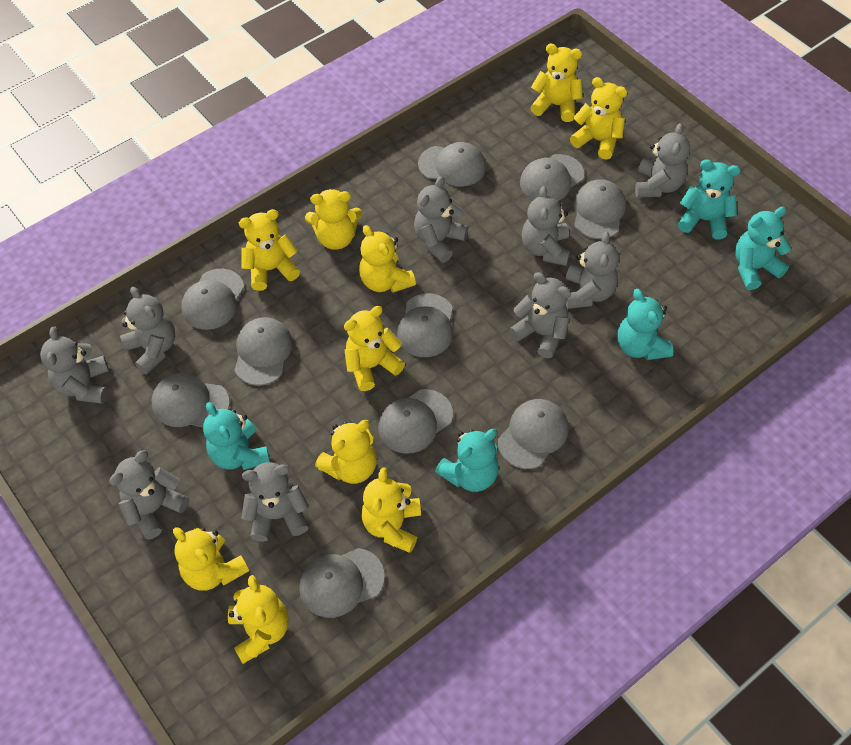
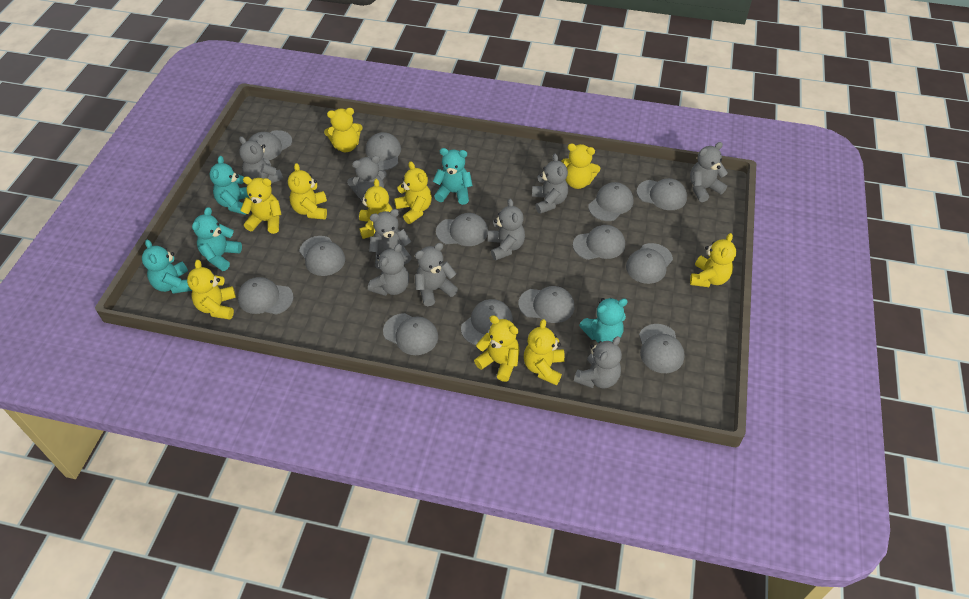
grey cap: [151,373,230,428] [181,269,244,330] [234,317,293,386] [299,548,385,618] [378,389,453,454] [397,293,453,357] [418,142,486,187] [498,399,569,469] [520,154,584,201] [574,179,626,239] = 10 -> [238,277,293,315] [248,130,292,160] [299,236,345,276] [366,132,401,171] [383,313,438,355] [436,213,488,246] [461,299,513,345] [518,286,575,323] [573,225,625,260] [588,182,633,221] [626,243,673,284] [637,178,687,210] [639,324,685,373] = 13

